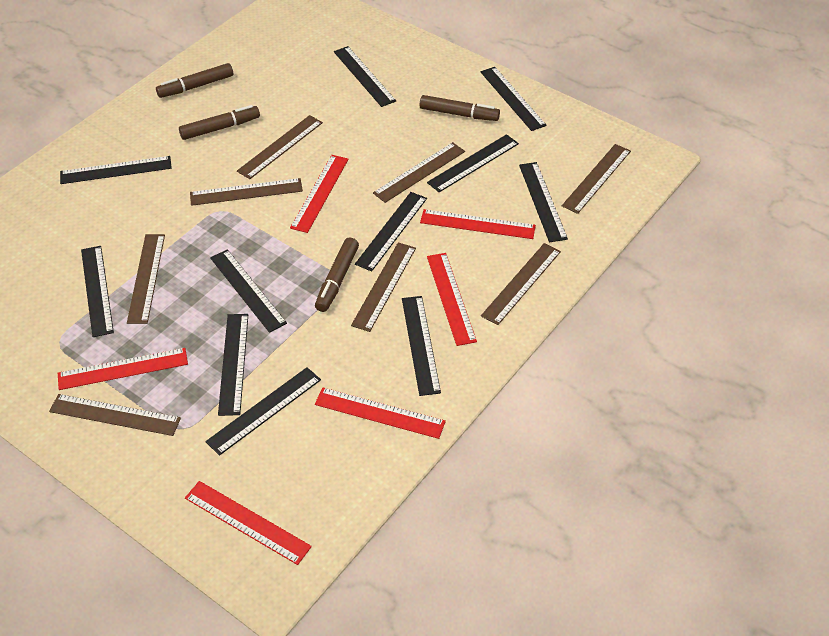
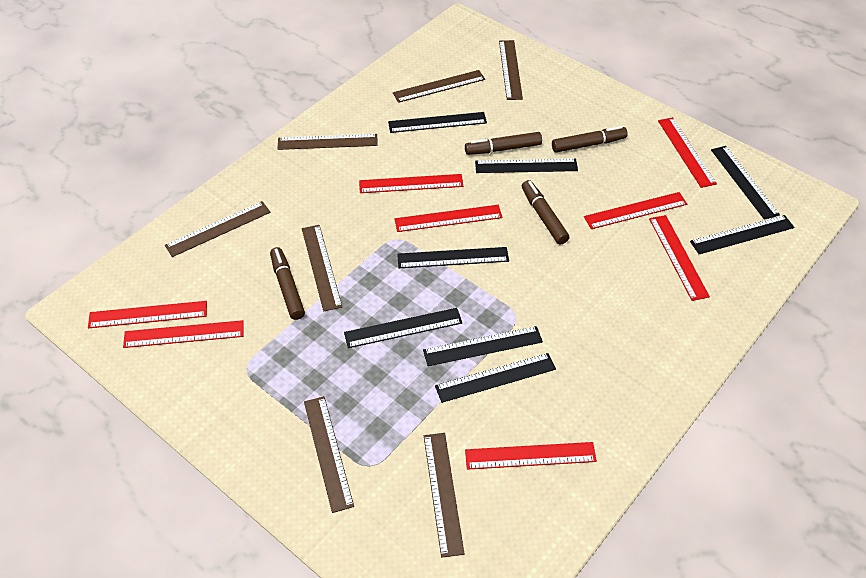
black ruler: [60,156,172,184] [81,246,114,337] [205,367,321,456] [210,249,287,333] [218,314,248,416] [334,46,396,107] [355,192,427,271] [402,296,441,396] [427,134,519,192] [480,67,547,131] [519,162,568,242] = 11 -> [344,308,462,348] [388,112,487,133] [397,247,509,268] [423,326,543,366] [435,353,556,403] [475,158,578,173] [690,215,794,254] [711,146,780,220] = 8
brown ruler: [49,394,181,436] [127,234,165,324] [190,178,303,206] [237,115,323,179] [351,242,416,332] [373,142,465,203] [481,243,561,325] [562,144,631,214] = 8 -> [165,201,271,257] [277,134,378,150] [302,225,342,311] [304,396,354,513] [393,70,485,103] [424,433,465,558] [499,40,523,100] = 7
red ruler: [58,348,188,390] [185,481,312,565] [290,155,349,233] [315,388,446,439] [420,209,536,239] [427,253,477,346] = 6 -> [88,301,207,328] [123,320,244,348] [359,174,463,193] [395,205,502,232] [465,442,597,470] [584,192,687,229] [649,215,710,301] [658,117,717,188] = 8

